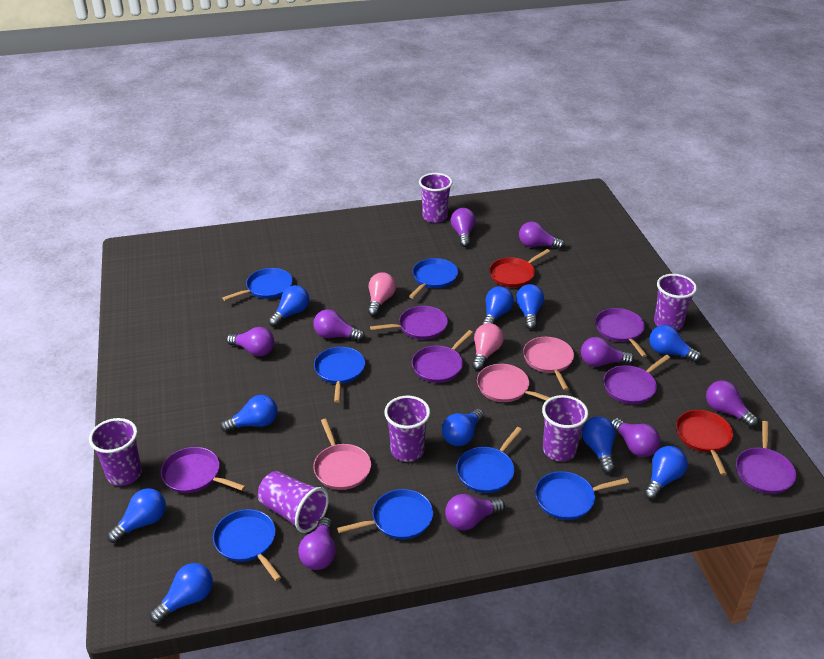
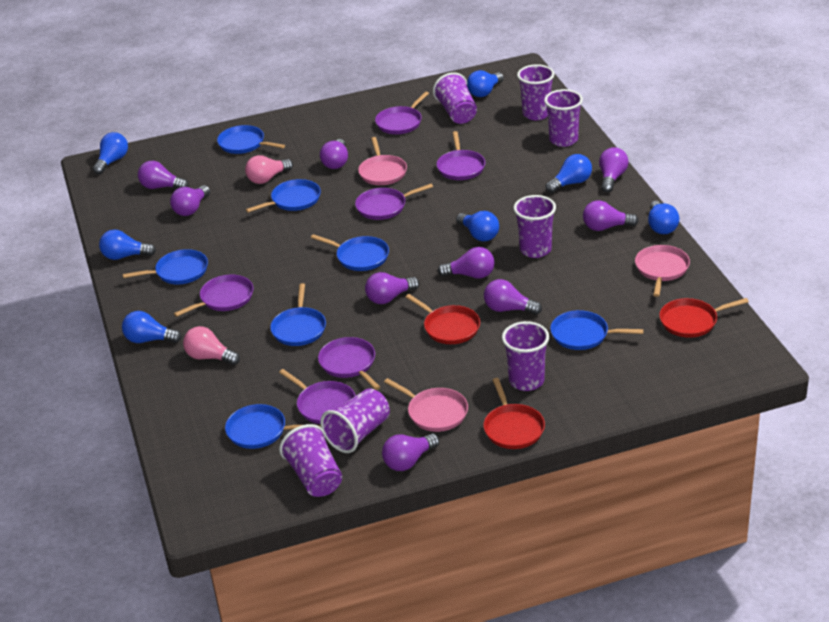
blue light bulb: [107,488,166,543] [150,563,213,623] [220,395,277,432] [268,285,309,327] [442,409,484,446] [482,286,514,325] [516,284,544,330] [582,416,615,473] [644,446,688,500] [649,325,702,363] = 10 -> [93,132,128,174] [99,230,156,260] [122,311,182,343] [456,211,499,242] [467,70,504,97] [546,154,592,193] [648,201,679,234] = 7
purple cup: [89,418,142,486] [258,471,329,533] [384,396,430,462] [419,173,453,223] [542,395,588,461] [654,274,697,330] = 6 -> [279,424,342,497] [320,388,390,453] [433,72,477,124] [502,321,549,391] [514,195,556,258] [517,64,555,120] [544,89,583,147] = 7
red pan: [489,249,550,287] [676,410,733,476] = 2 -> [405,294,480,344] [484,378,545,449] [659,298,749,338] = 3

